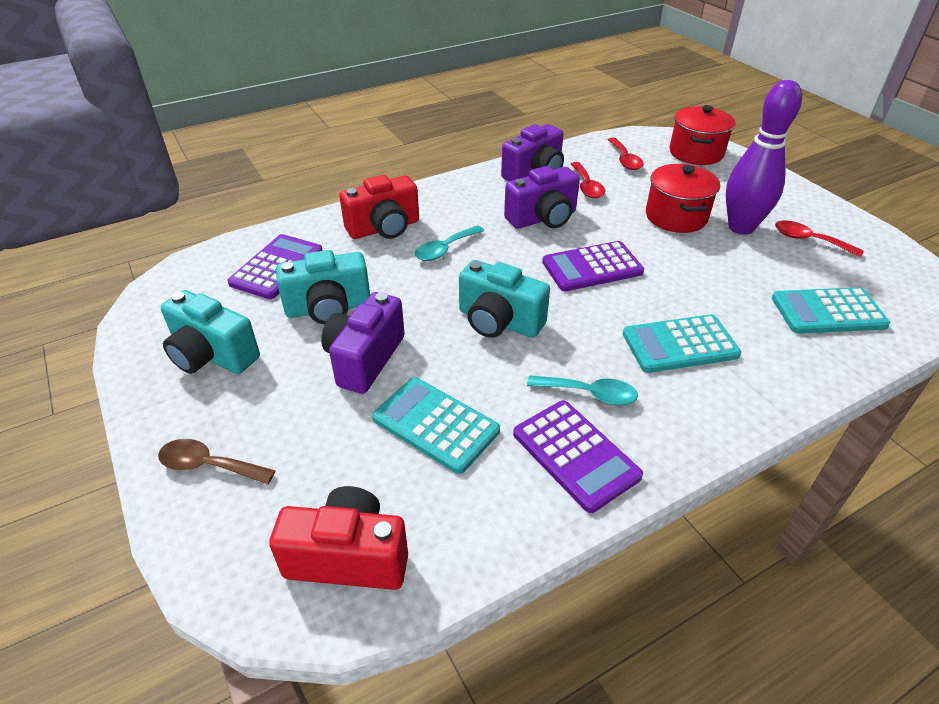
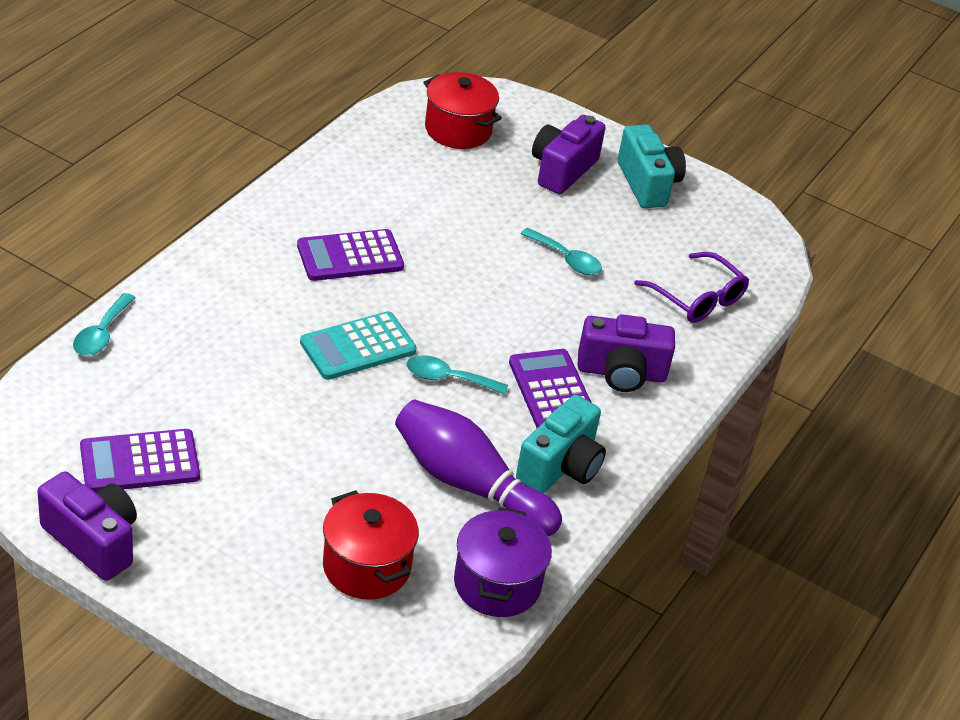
brown spoon: [158,439,276,484] = 1 -> none = 0
purple glasses: none = 0 -> [634,252,749,323] = 1
purple pot: none = 0 -> [454,507,552,617] = 1
red camera: [269,486,408,590] [339,175,419,239] = 2 -> none = 0
red spoon: [571,162,605,198] [608,138,644,170] [775,220,864,257] = 3 -> none = 0
turquoise calculator: [372,377,500,474] [623,314,741,373] [772,287,890,334] = 3 -> [300,311,416,380] = 1
turquoise camera: [161,290,260,374] [276,250,370,324] [459,260,550,338] = 3 -> [516,395,606,493] [618,124,686,208] = 2
turquoise spoon: [415,225,484,261] [527,375,638,405] = 2 -> [73,293,135,356] [407,355,508,395] [521,228,602,275] = 3

